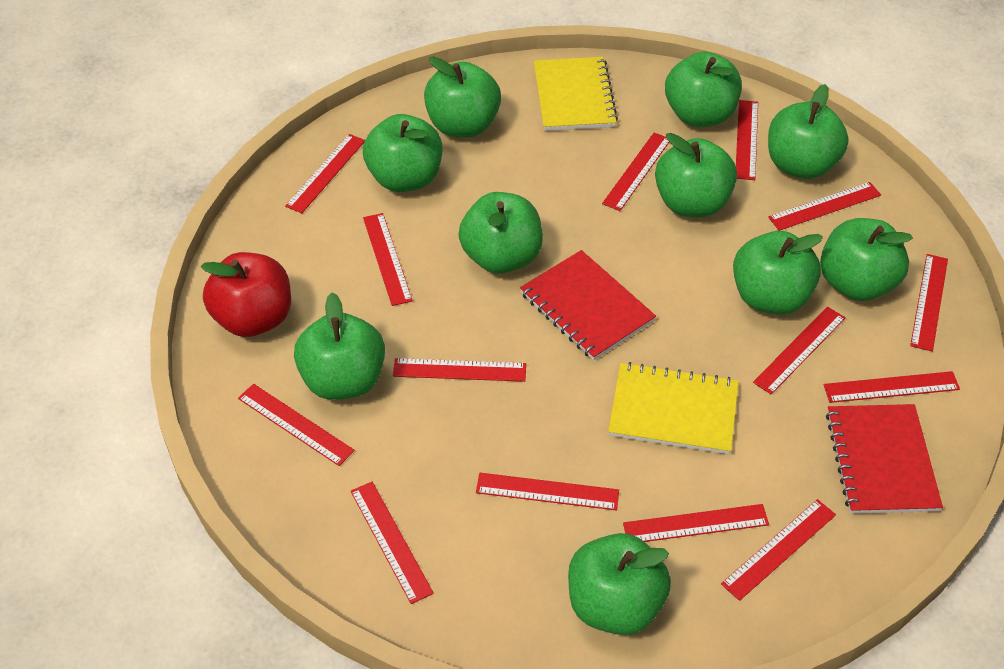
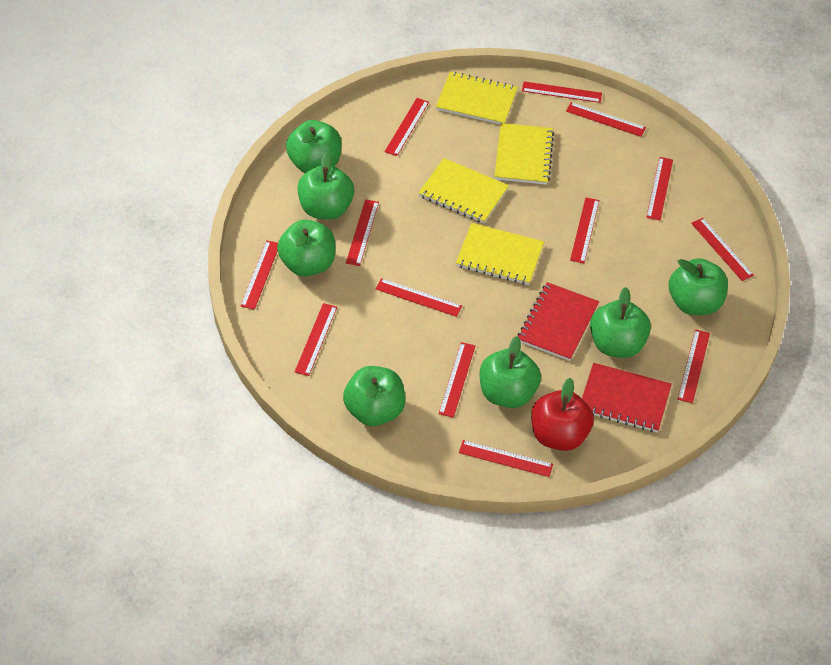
green apple: [294,293,385,400] [363,114,442,192] [424,56,501,137] [458,192,543,274] [568,533,671,635] [655,133,737,217] [665,51,742,127] [733,231,823,314] [768,84,849,179] [820,218,913,301] = 10 -> [277,220,335,276] [286,120,342,173] [297,152,354,220] [343,366,405,426] [480,336,541,408] [590,287,651,358] [669,258,728,315] = 7
red ruler: [238,384,355,466] [285,134,365,213] [351,482,434,604] [363,213,413,306] [393,358,526,382] [476,473,619,510] [602,133,669,211] [623,504,769,542] [721,499,836,601] [736,100,758,180] [753,307,846,395] [768,182,881,231] [824,371,960,403] [910,254,948,352] = 14 -> [241,240,278,310] [295,303,337,376] [346,199,379,266] [376,278,462,317] [384,98,429,156] [439,342,475,418] [459,440,553,477] [522,81,602,103] [566,102,646,137] [570,198,600,263] [646,157,673,220] [678,329,710,403] [691,218,754,281] = 13
yellow notebook: [534,57,618,131] [608,362,739,455] = 2 -> [419,158,509,223] [436,71,518,125] [456,223,544,285] [495,123,554,185] = 4

